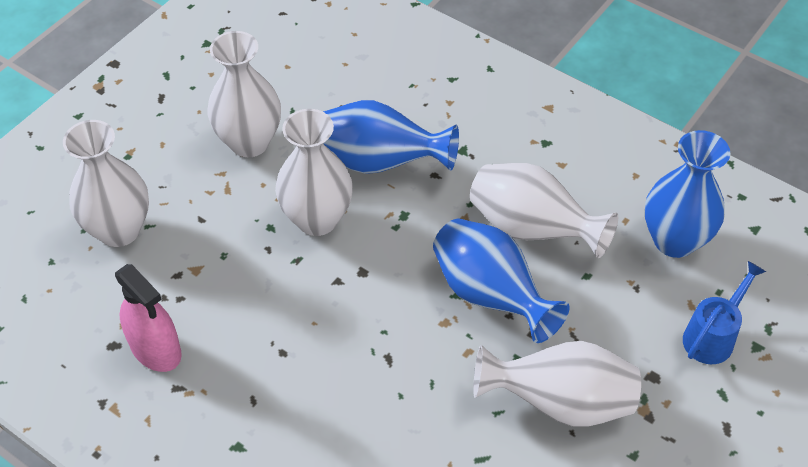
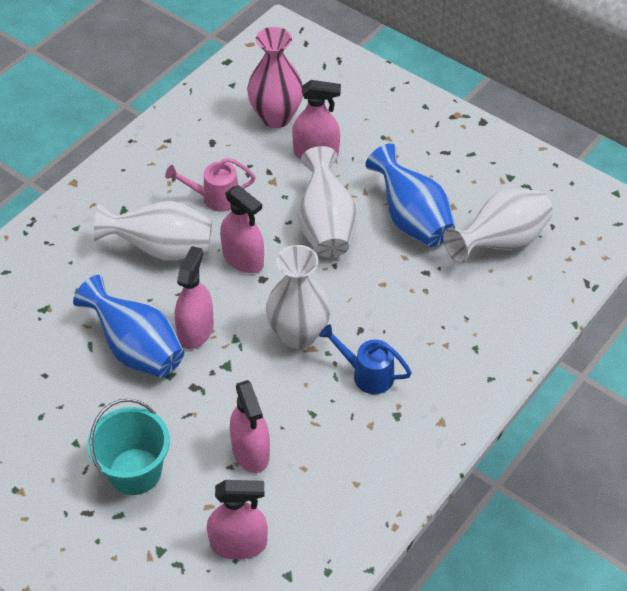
blue vase: [323,100,459,174] [433,218,570,343] [645,130,730,258] = 3 -> [73,275,184,378] [365,143,455,247] = 2
pink spray bottle: [115,264,182,372] = 1 -> [175,246,214,349] [207,480,268,559] [220,185,264,273] [230,380,270,473] [292,80,341,159] = 5
pink vase: none = 0 -> [247,27,303,128] = 1
pink watering can: none = 0 -> [165,158,256,212] = 1
turquoise bucket: none = 0 -> [87,399,170,495] = 1
white vase: [63,120,149,247] [208,31,281,157] [275,109,353,236] [470,163,618,258] [473,341,641,427] = 5 -> [94,201,212,262] [266,245,331,349] [298,146,358,258] [443,189,553,264] = 4

